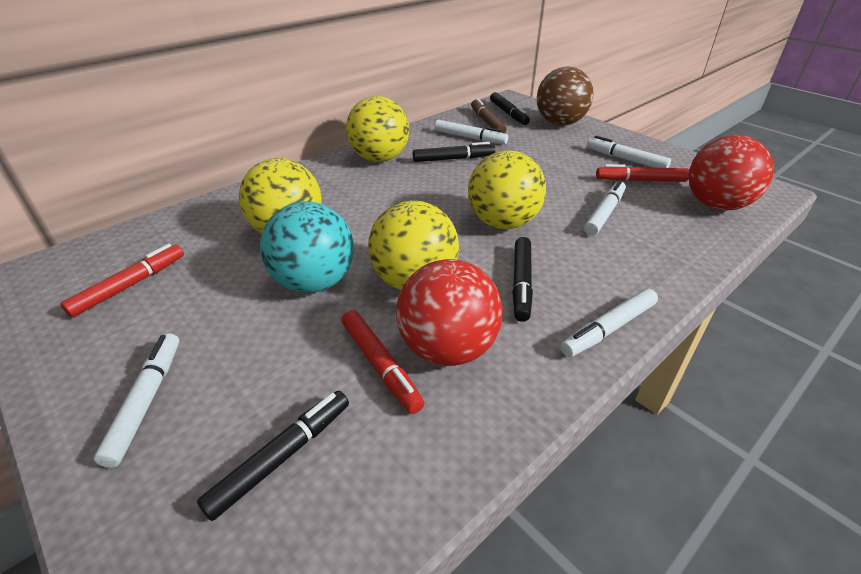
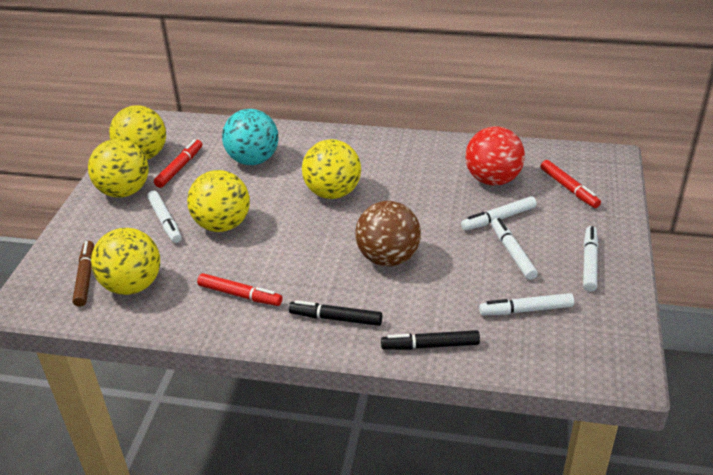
black marker: [197,391,349,521] [413,142,495,162] [490,92,530,125] [512,237,533,322] = 4 -> [289,300,382,326] [381,330,480,350] = 2
red ball: [396,259,503,366] [688,135,774,210] = 2 -> [465,126,525,186] = 1
yellow ball: [239,158,322,233] [346,96,409,162] [368,200,459,290] [468,150,546,229] = 4 -> [88,139,149,198] [91,228,160,295] [109,105,166,160] [187,170,250,232] [302,139,361,199] = 5

